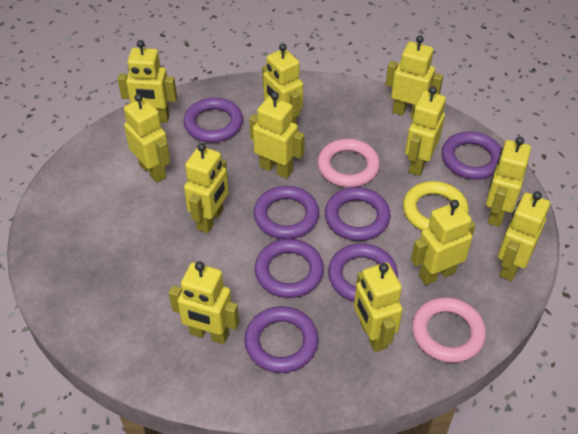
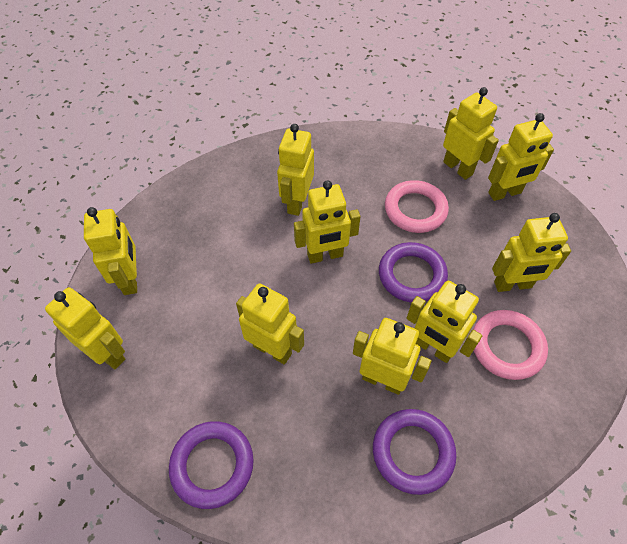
purple ring: [183,98,243,143] [244,306,319,373] [254,186,319,239] [255,239,324,298] [325,187,391,241] [328,243,398,302] [442,131,501,180] = 7 -> [169,421,254,509] [373,409,456,495] [379,242,448,303] = 3
yellow ring: [403,181,469,231] = 1 -> none = 0
yellow robot: [117,40,177,123] [124,94,170,183] [169,261,239,344] [184,143,228,233] [249,92,305,178] [262,44,303,124] [354,263,403,352] [386,35,443,119] [405,86,446,176] [411,200,475,285] [486,137,531,227] [498,191,550,281] = 12 -> [45,287,125,369] [84,207,137,295] [236,283,304,365] [277,124,314,216] [294,180,360,264] [353,318,431,395] [407,280,482,363] [443,87,499,180] [488,113,554,201] [492,213,571,292] = 10

